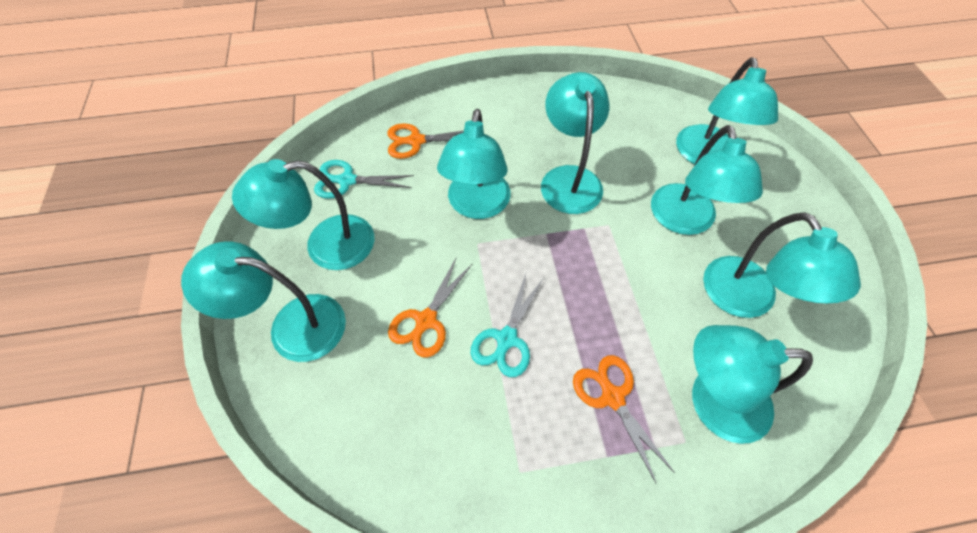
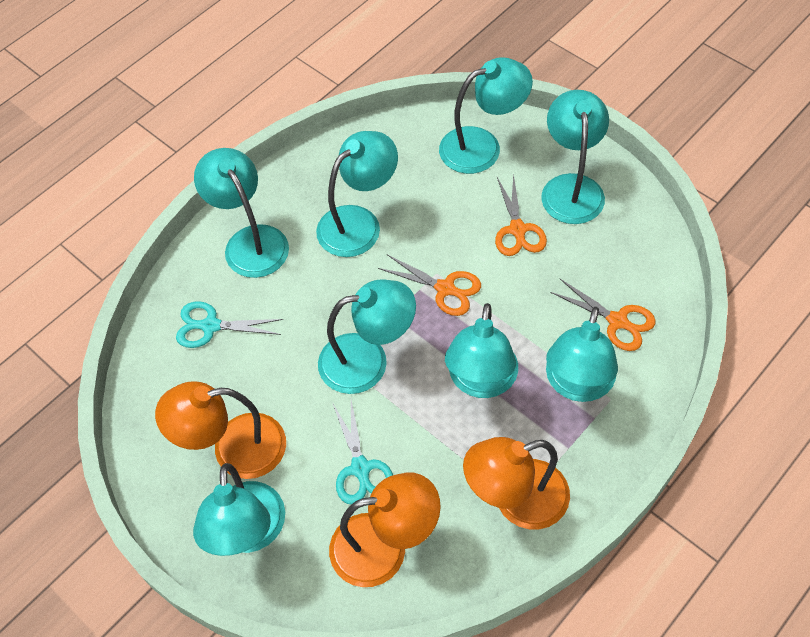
orange lamp: none = 0 -> [155,381,286,479] [329,473,441,587] [463,437,570,530] = 3

